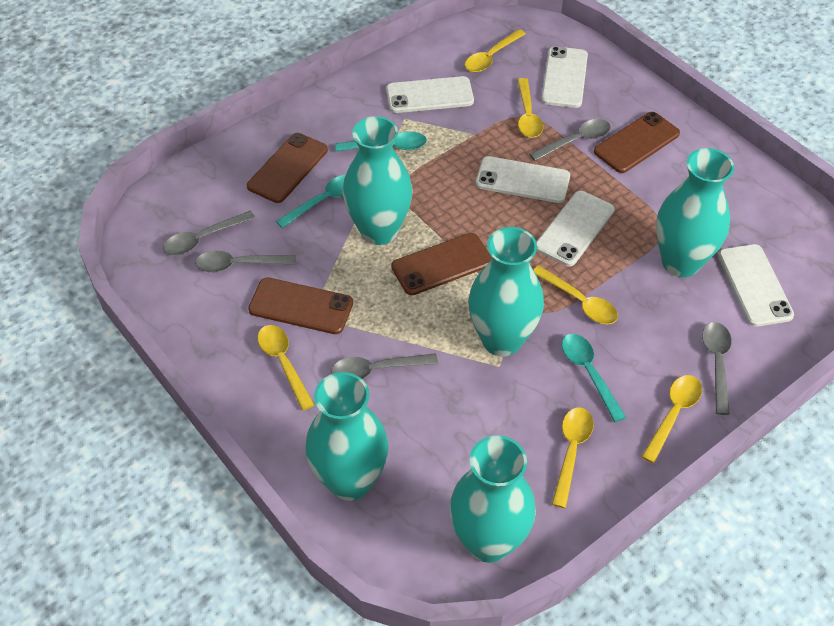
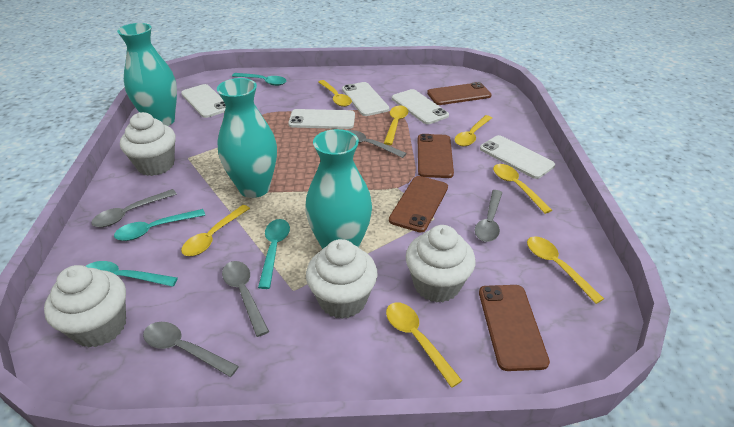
turquoise spoon: [276,175,345,228] [335,132,427,151] [562,334,626,422] = 3 -> [86,261,178,287] [114,209,205,241] [232,73,286,86] [258,219,290,289] = 4
turquoise vase: [305,372,389,501] [343,116,412,245] [449,435,536,563] [468,227,544,357] [656,148,734,277] = 5 -> [117,23,177,126] [217,78,277,198] [305,129,372,249] = 3
white cupcake: none = 0 -> [44,265,126,348] [120,112,176,176] [306,239,378,319] [406,225,476,302] = 4
yellow spoon: [258,325,314,411] [465,29,526,72] [517,78,543,138] [533,265,618,324] [552,408,594,508] [641,375,702,463] = 6 -> [181,205,250,256] [318,80,352,107] [384,106,408,145] [386,302,462,388] [455,115,492,146] [493,164,552,214] [527,236,604,304] = 7

